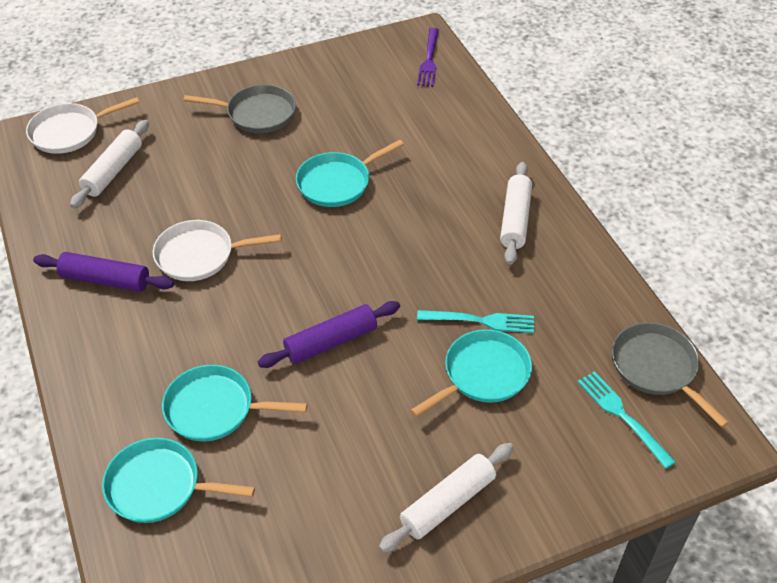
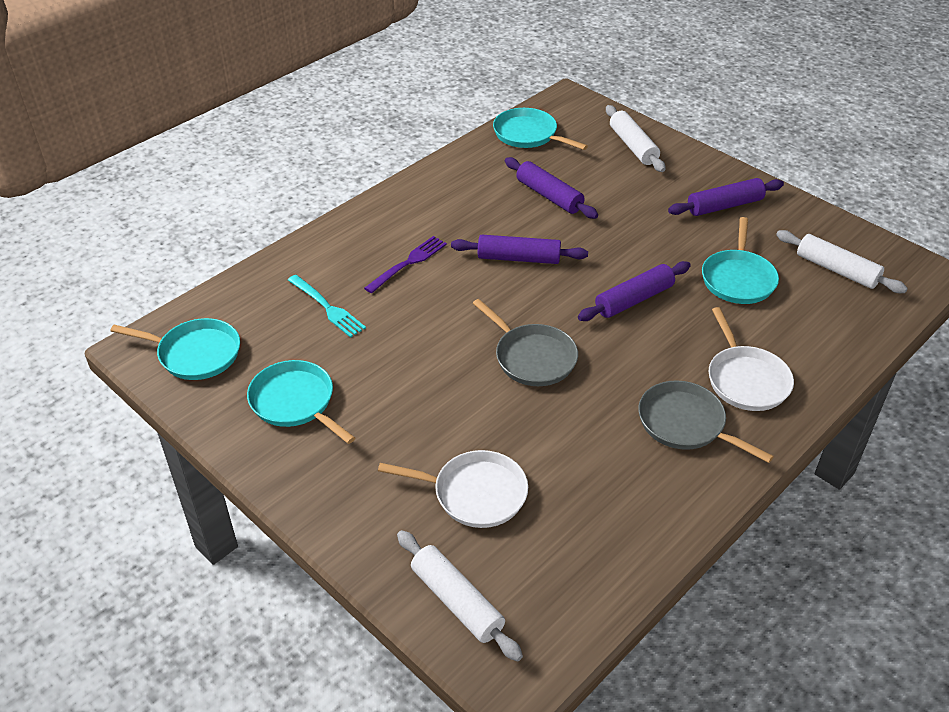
purple rolling pin: [33,252,174,292] [258,301,400,368] = 2 -> [451,235,588,264] [505,157,598,219] [578,261,691,321] [668,178,784,216] = 4
turquoise fork: [417,310,534,333] [578,371,676,469] = 2 -> [288,275,366,338] = 1

